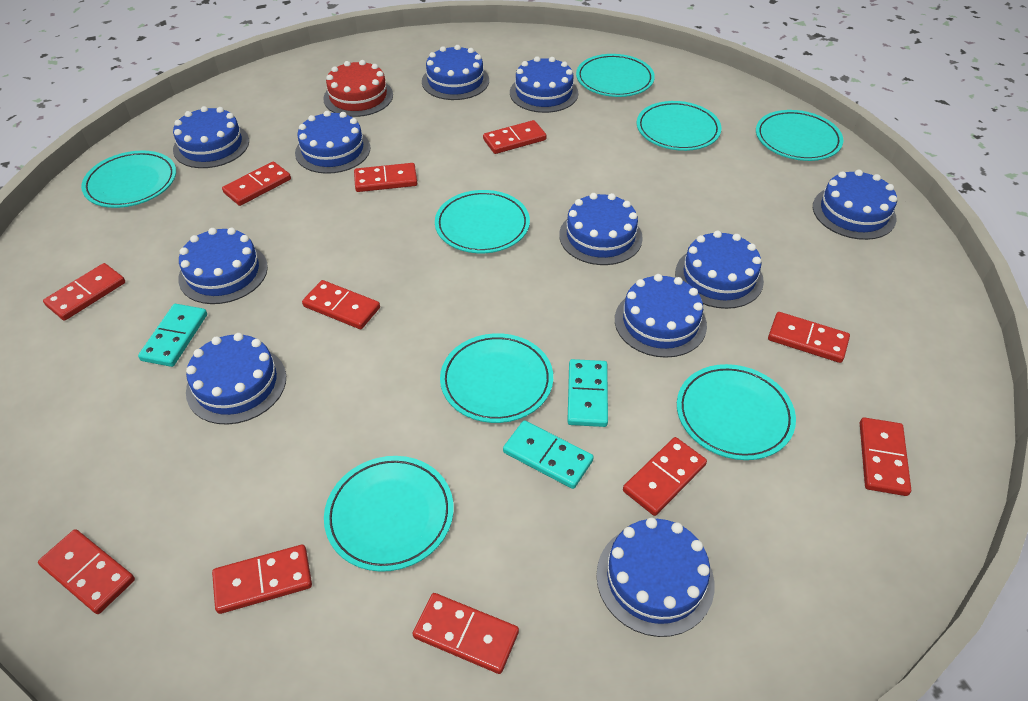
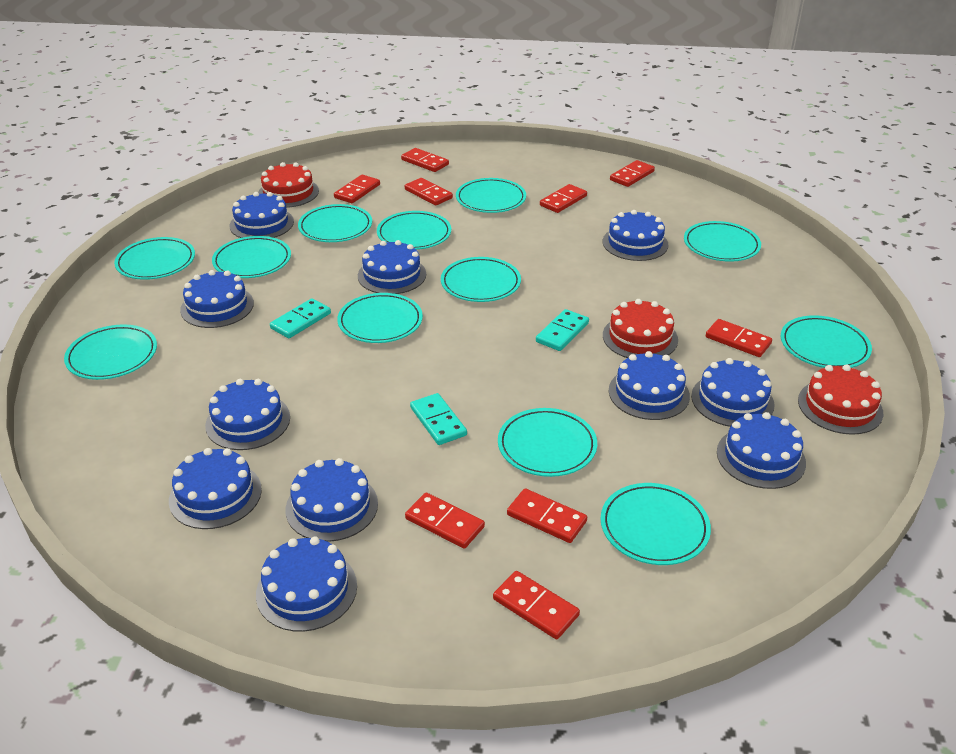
red cake: [323,60,393,117] = 1 -> [258,162,319,208] [603,299,678,358] [798,365,883,435] = 3
red domino: [38,529,135,614] [43,263,125,321] [212,545,312,614] [222,161,291,206] [302,280,380,329] [354,163,417,192] [412,593,519,674] [483,120,546,154] [623,437,707,516] [768,312,850,363] [860,417,911,496] = 11 -> [334,175,380,203] [401,148,449,172] [405,178,453,206] [405,493,485,549] [493,571,580,639] [507,488,587,543] [540,184,587,213] [610,160,655,187] [706,319,772,357] = 9
turquoise plate: [81,150,176,208] [324,456,453,572] [435,190,530,253] [440,333,553,423] [576,54,655,97] [637,101,721,151] [677,364,796,460] [756,110,843,161] = 8 -> [64,324,157,380] [114,237,195,280] [212,236,291,278] [298,204,372,242] [337,293,423,343] [377,211,451,250] [441,257,521,302] [456,178,526,213] [498,408,597,477] [601,483,711,565] [684,221,761,262] [781,315,872,368] = 12

